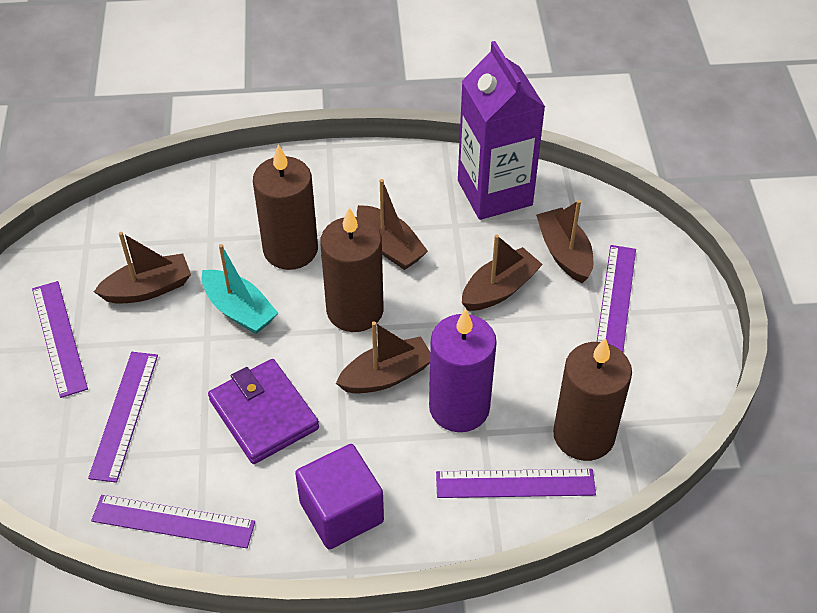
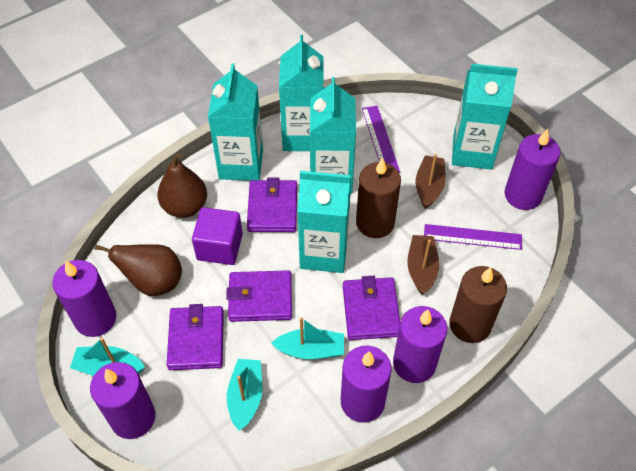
brown boat: [94,232,191,304] [336,321,430,394] [357,179,428,270] [462,234,543,311] [536,200,593,283] = 5 -> [407,235,439,295] [416,154,446,209] = 2
brown candle: [253,145,318,270] [320,207,384,332] [553,338,632,461] = 3 -> [356,158,401,238] [449,266,507,343] = 2
brown pear: none = 0 -> [95,244,182,296] [157,154,207,218] = 2
purple candle: [429,308,497,432] = 1 -> [52,260,116,337] [90,362,155,439] [341,346,392,423] [393,306,447,383] [504,129,560,210] = 5
purple carton: [458,41,545,220] = 1 -> none = 0
purple ruler: [32,281,88,398] [88,352,158,483] [91,495,255,548] [436,469,596,498] [597,245,636,352] = 5 -> [362,106,400,173] [424,224,522,250] = 2
purple wallet: [208,359,319,464] = 1 -> [167,304,224,370] [226,270,292,322] [247,177,297,232] [343,276,400,340] = 4
turquoise boat: [202,244,278,334] = 1 -> [70,338,145,376] [227,359,262,431] [272,317,344,359] = 3
turquoise carton: none = 0 -> [208,63,263,181] [279,35,324,151] [297,171,351,273] [310,77,356,194] [452,64,518,169] = 5

